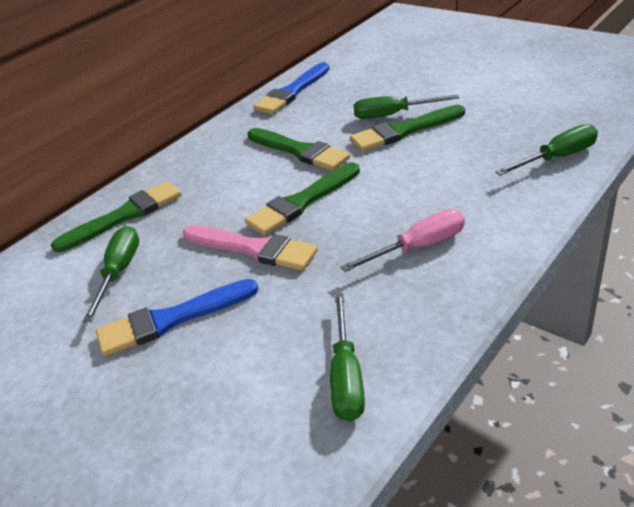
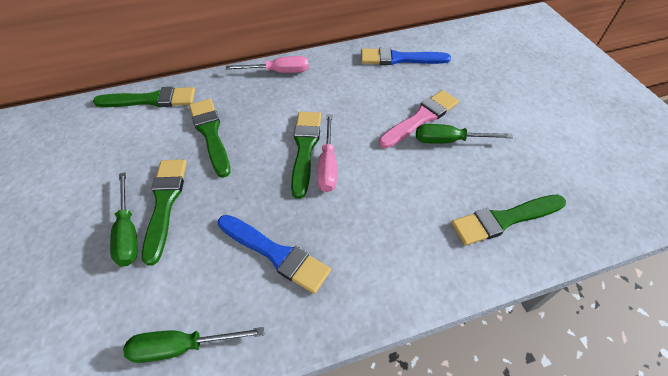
green brush: [51,181,181,253] [245,163,360,235] [248,128,350,171] [350,105,465,152] = 4 -> [93,87,195,107] [142,159,187,266] [189,99,231,178] [291,112,321,199] [451,195,566,246] = 5
green screwdriver: [83,226,139,322] [330,293,365,422] [354,95,459,119] [495,124,598,176] = 4 -> [110,172,138,266] [123,327,264,363] [416,124,513,144] = 3
pink screwdriver: [341,209,465,272] = 1 -> [226,56,308,73] [317,114,337,192] = 2

